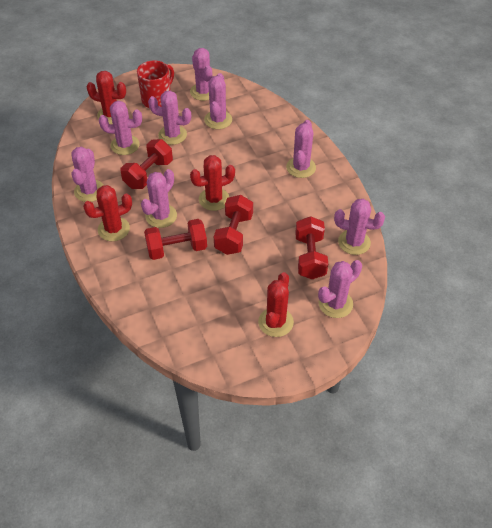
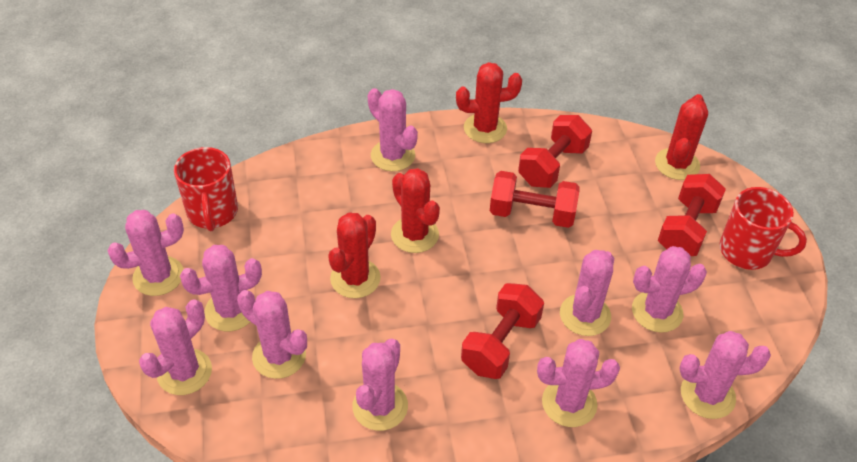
pink cactus: [71,147,103,202] [99,101,142,155] [141,169,177,228] [148,91,191,145] [190,48,212,101] [204,73,232,129] [286,120,316,178] [318,260,362,318] [334,199,385,255] = 9 -> [108,210,184,296] [139,299,212,395] [180,245,262,331] [237,290,307,379] [352,339,408,431] [368,88,418,171] [537,339,620,427] [560,250,614,336] [632,246,707,333] [679,331,771,419] = 10
red mug: [137,60,174,108] = 1 -> [174,147,238,231] [719,187,807,270] = 2

